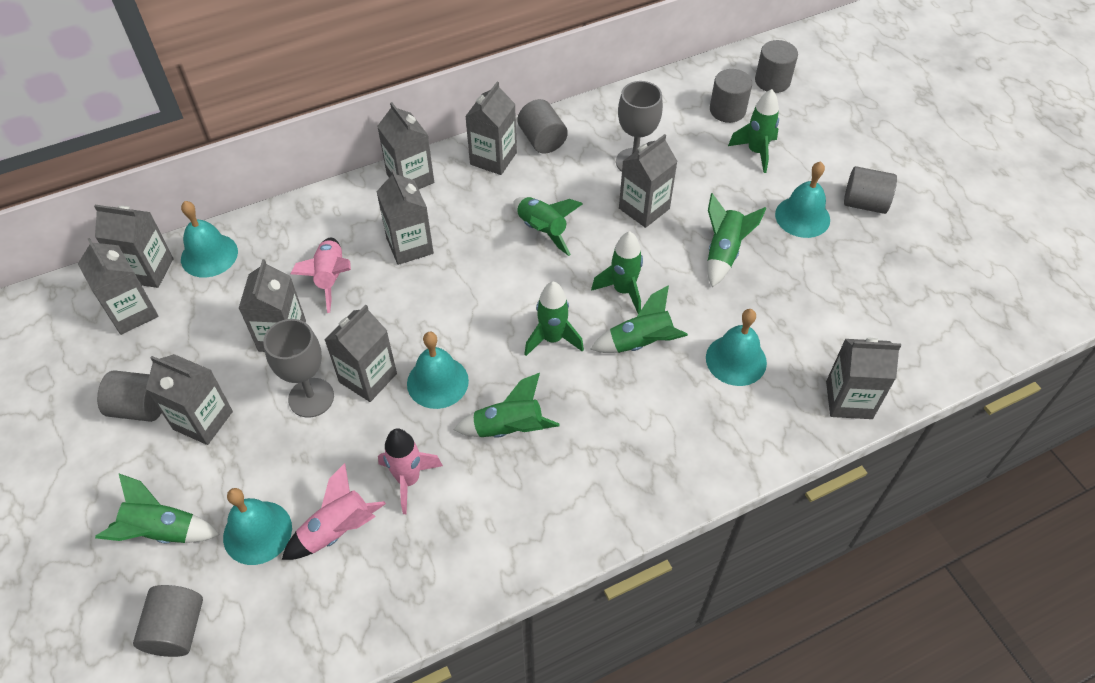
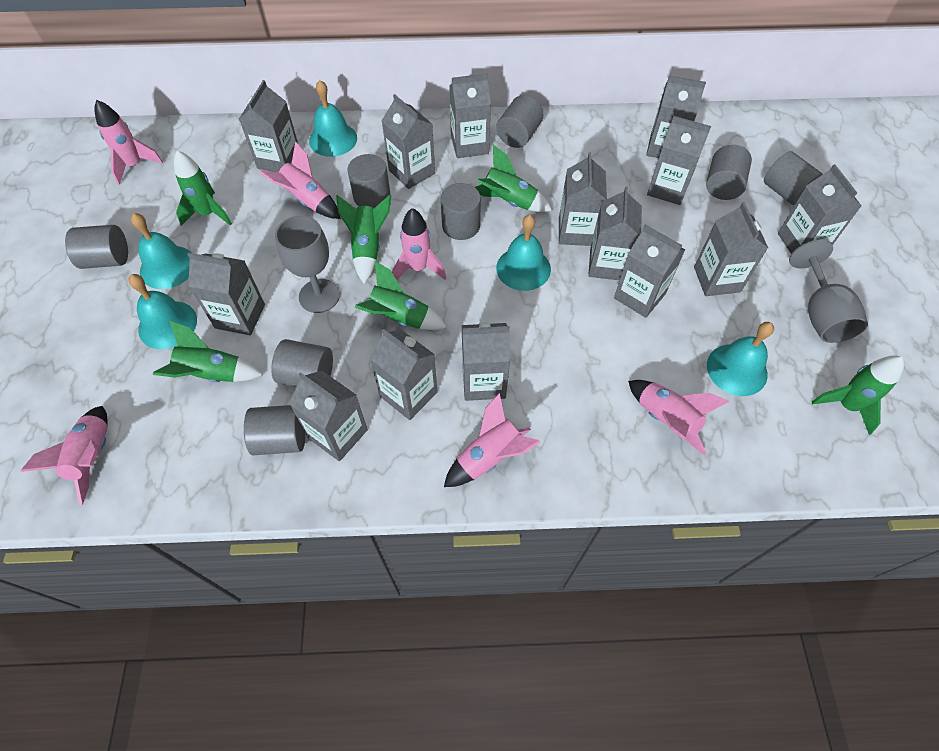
green rocket: [95,474,220,543] [454,373,559,438] [513,197,583,256] [524,281,584,356] [590,285,688,353] [591,231,643,314] [707,193,766,287] [728,89,779,173] = 8 -> [153,321,263,382] [174,150,232,226] [336,195,391,284] [355,261,447,330] [475,145,552,212] [812,356,904,435] = 6
grey carton: [78,238,158,335] [94,205,173,288] [146,354,233,445] [239,259,306,352] [325,304,397,402] [376,169,434,265] [377,102,434,189] [465,82,517,175] [619,134,678,228] [826,338,901,419] = 10 -> [187,253,265,335] [239,80,298,172] [289,370,368,461] [370,329,438,420] [382,94,435,189] [449,73,491,158] [462,322,510,401] [559,152,607,246] [588,186,642,280] [614,224,685,318] [646,75,706,158] [647,116,711,205] [694,202,768,296] [778,164,862,254] = 14
grey cylinder: [97,370,162,422] [133,585,203,657] [517,99,568,154] [710,69,752,123] [755,40,798,93] [844,166,897,214] = 6 -> [65,225,128,269] [244,405,306,455] [271,339,333,387] [348,154,390,208] [441,183,481,240] [496,95,544,148] [706,145,752,200] [764,151,823,205] = 8
pink rocket: [282,463,386,560] [290,238,351,313] [378,429,443,514] = 3 -> [21,406,107,505] [94,100,163,185] [259,141,341,219] [392,208,446,280] [444,393,540,487] [628,380,730,455] = 6

